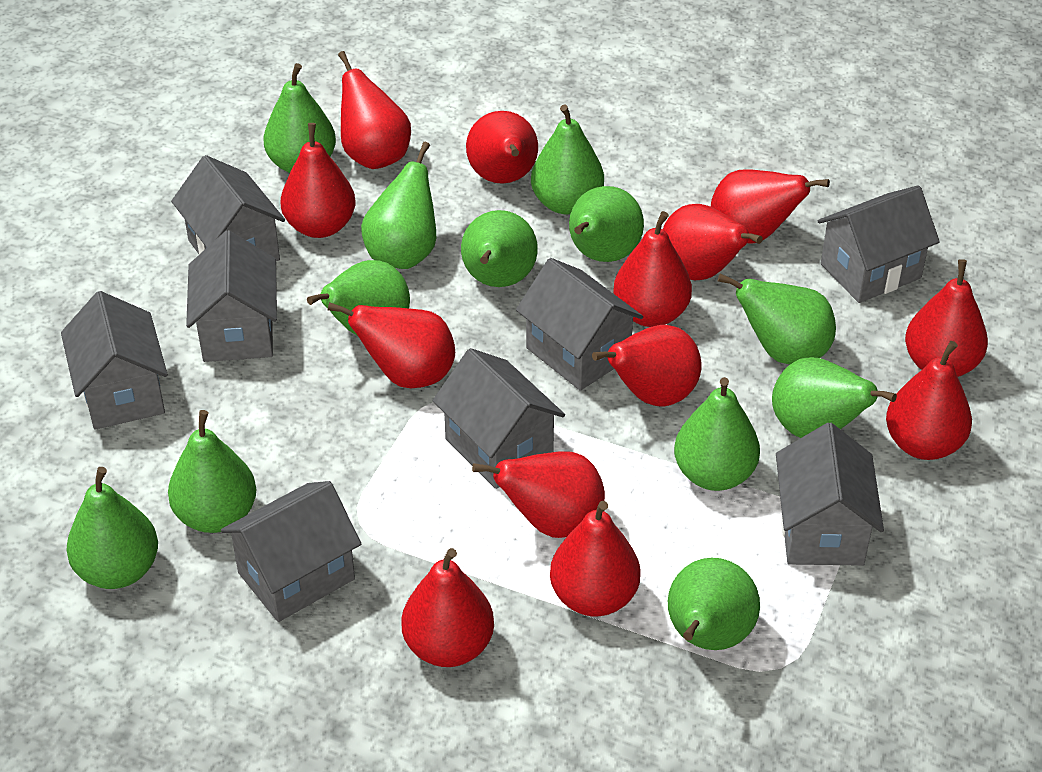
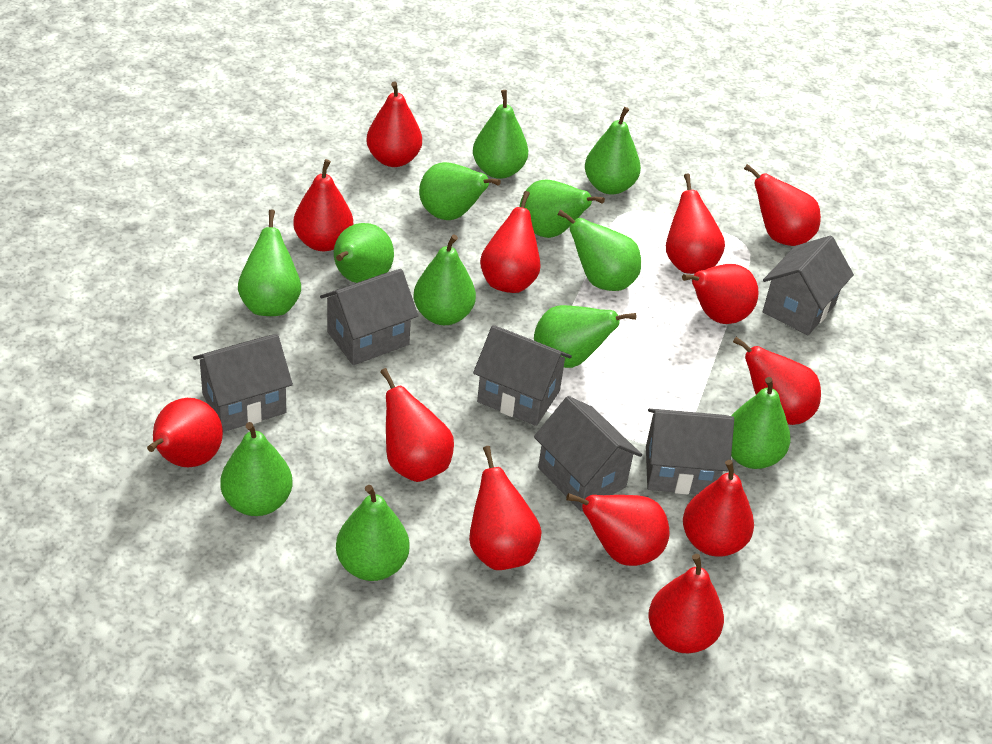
grey house: [61,291,168,430] [171,155,285,261] [186,230,277,362] [221,481,361,622] [433,348,565,489] [516,258,643,391] [776,423,884,566] [818,185,940,303] = 8 -> [193,334,293,432] [320,269,418,365] [473,325,572,426] [534,396,642,512] [646,408,734,494] [763,235,854,335] = 6

